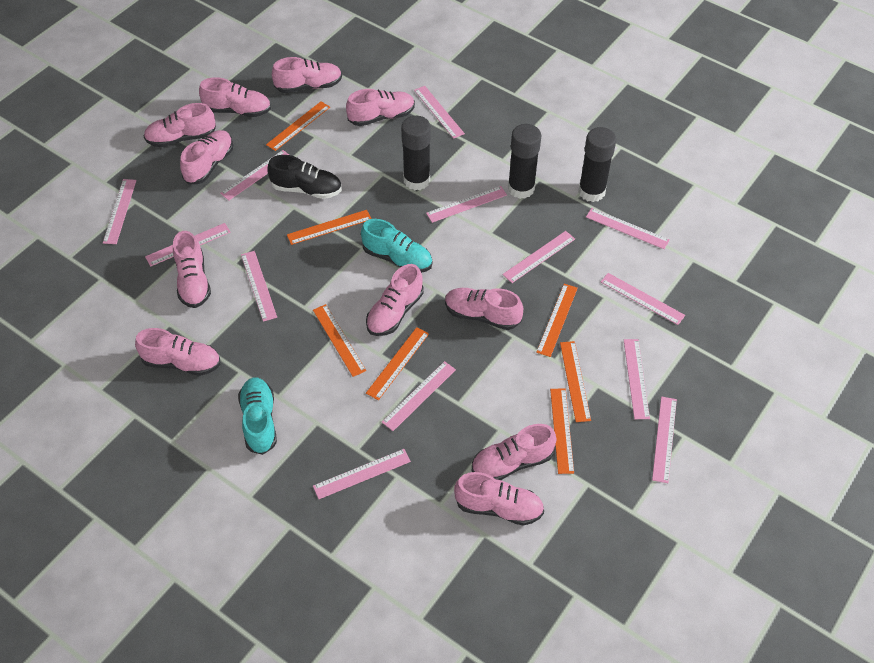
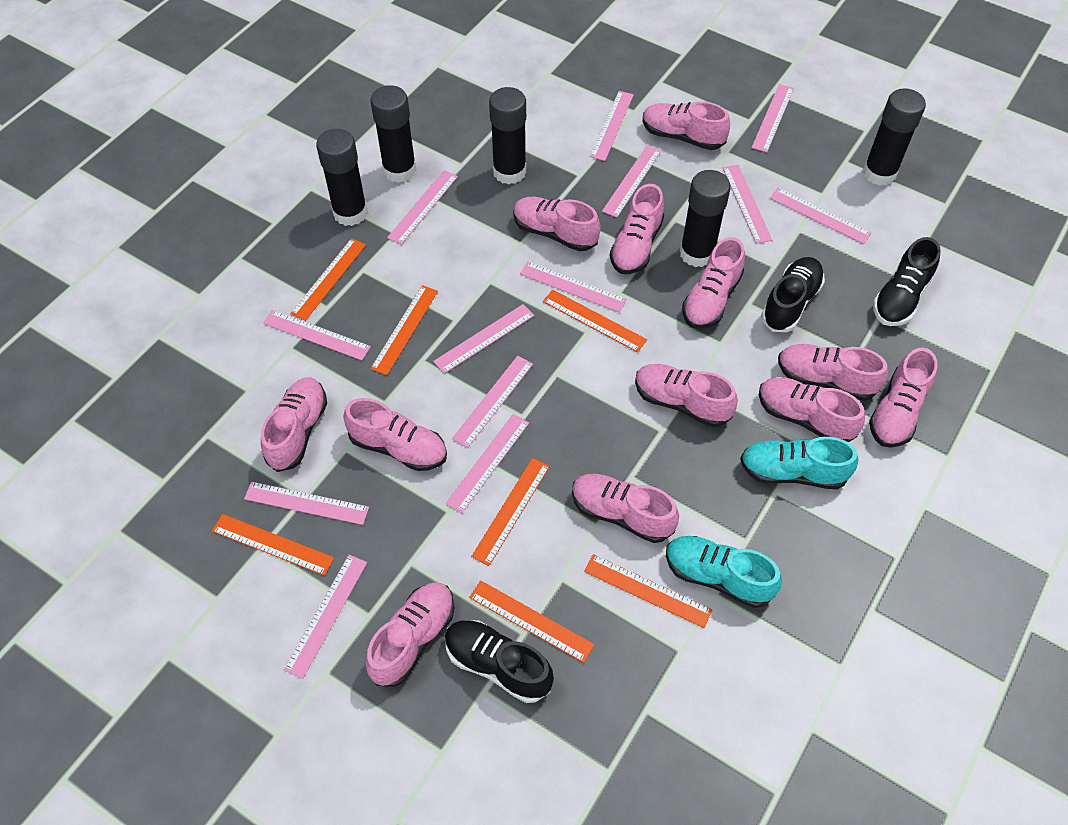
black glue stick: [401,116,431,190] [508,124,541,199] [578,127,616,202] = 3 -> [316,129,368,226] [371,85,416,183] [489,87,526,184] [680,170,731,267] [863,88,926,186] = 5
black shoe: [267,155,342,199] = 1 -> [445,620,554,703] [761,257,825,332] [873,237,941,326] = 3
pink shoe: [135,328,220,376] [144,103,216,147] [173,231,211,308] [180,130,233,184] [199,77,271,117] [272,57,342,93] [346,89,415,126] [366,264,424,336] [445,288,523,330] [454,472,544,526] [472,424,557,480] = 11 -> [261,377,327,472] [343,398,447,471] [365,582,454,687] [513,197,601,251] [572,474,679,543] [610,184,664,274] [635,364,738,427] [642,101,730,150] [682,237,745,329] [759,377,865,442] [778,344,888,401] [869,347,937,448] = 12

